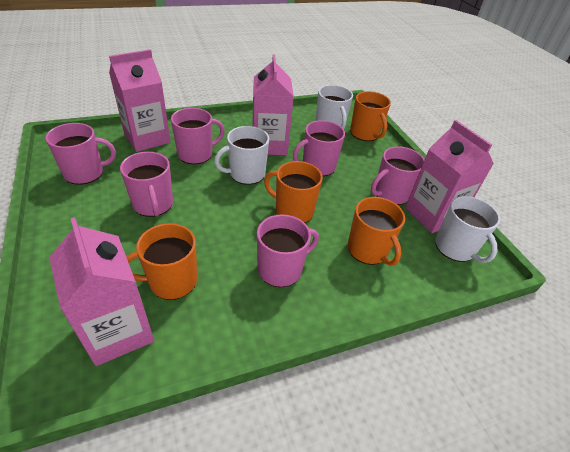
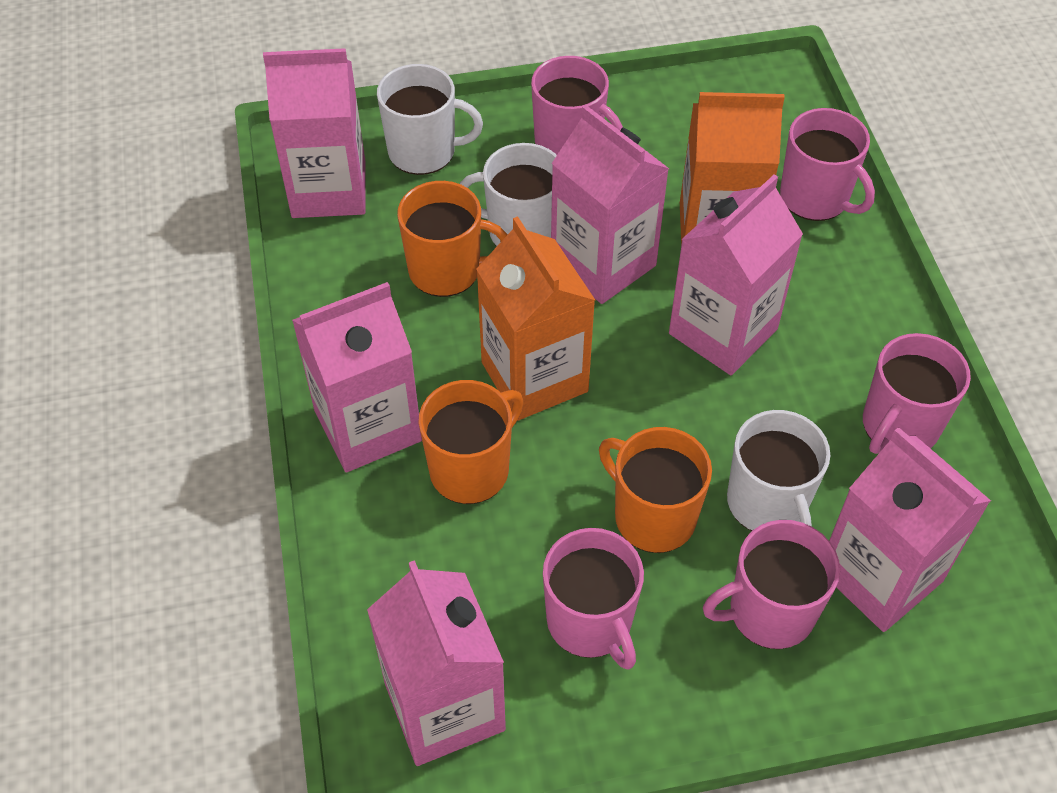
orange carton: none = 0 -> [476,216,595,421] [680,92,785,245] = 2
orange mug: [126,223,197,300] [264,161,323,223] [348,197,405,266] [350,91,391,141] = 4 -> [397,181,508,297] [418,380,524,504] [599,427,712,553] = 3
pink carton: [49,217,154,366] [109,49,171,152] [253,55,294,155] [405,120,494,233] = 4 -> [263,48,366,218] [292,282,422,472] [367,560,506,766] [551,105,669,304] [669,174,803,375] [829,427,991,632] = 6
pink mug: [45,123,116,185] [120,152,173,217] [171,108,225,164] [257,214,319,287] [293,120,345,176] [371,146,425,205] = 6 -> [531,56,623,155] [543,528,644,670] [703,520,840,649] [780,108,875,221] [863,333,971,454] = 5

